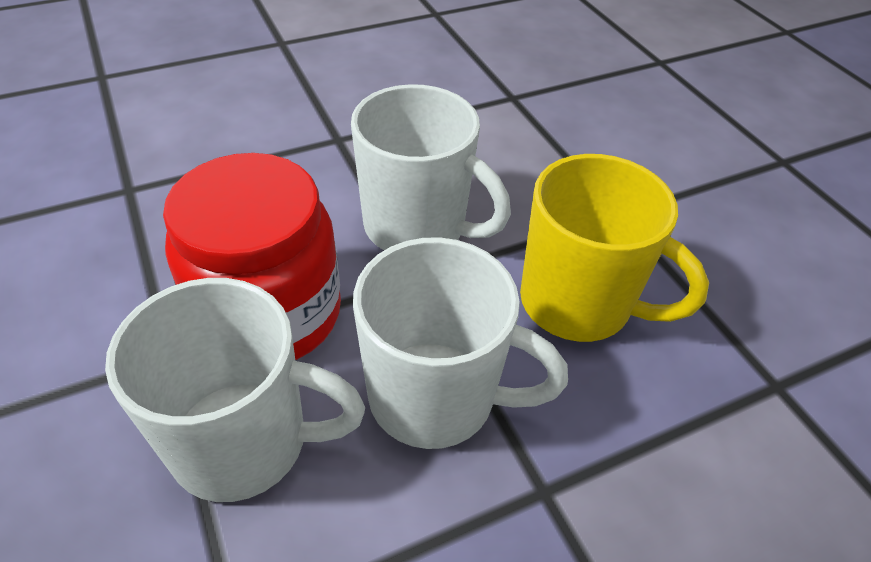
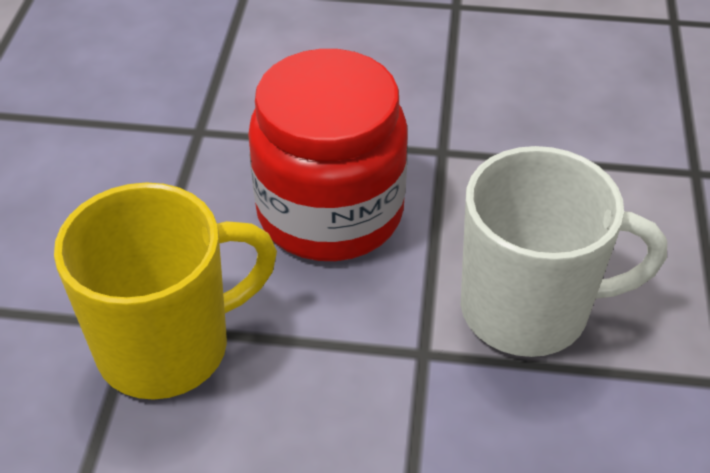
white mug: [105,278,365,502] [351,84,511,250] [353,237,568,449] = 3 -> [461,146,667,357] = 1

